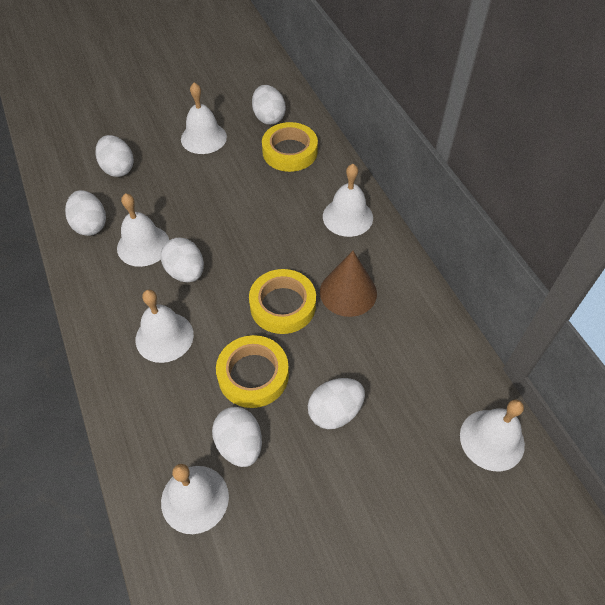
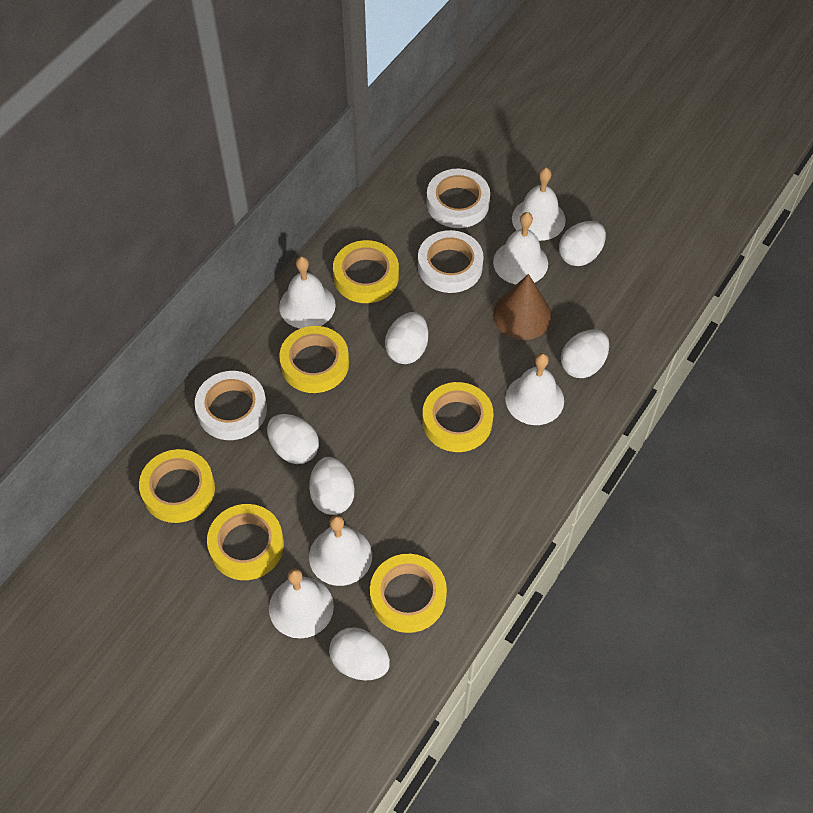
white tape: none = 0 -> [195,371,267,440] [418,230,484,293] [427,169,490,228] = 3
yellow tape: [216,335,289,408] [249,269,316,334] [262,122,318,172] = 3 -> [139,449,215,523] [207,504,284,580] [279,326,349,393] [333,240,399,303] [370,554,447,633] [422,382,493,452] = 6

